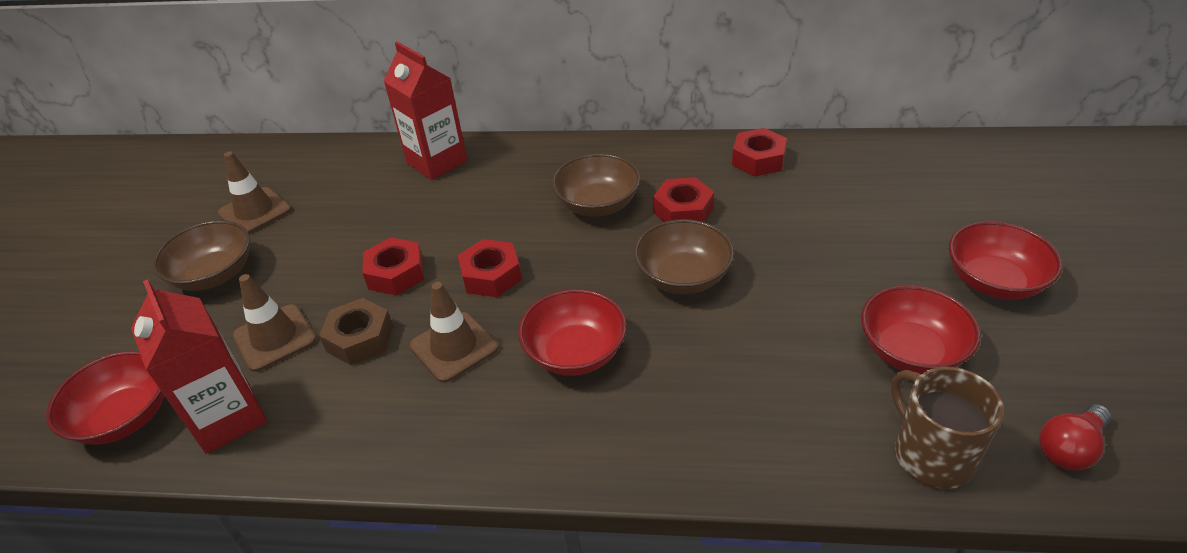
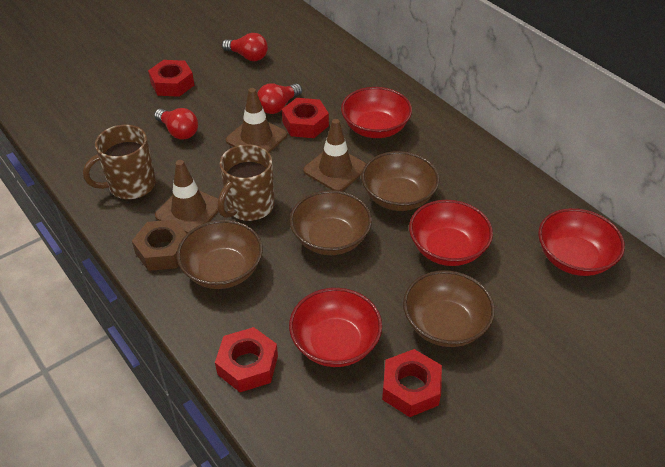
brown bowl: [152,220,250,291] [552,153,640,217] [634,219,734,294] = 3 -> [177,220,263,289] [290,190,372,255] [361,151,440,211] [403,270,495,347] = 4
brown mug: [891,367,1004,489] = 1 -> [83,125,156,199] [218,144,275,221] = 2
red carton: [131,279,267,454] [384,41,467,180] = 2 -> none = 0
red light bulb: [1039,404,1111,471] = 1 -> [154,108,198,140] [222,33,268,61] [257,83,302,114] = 3

